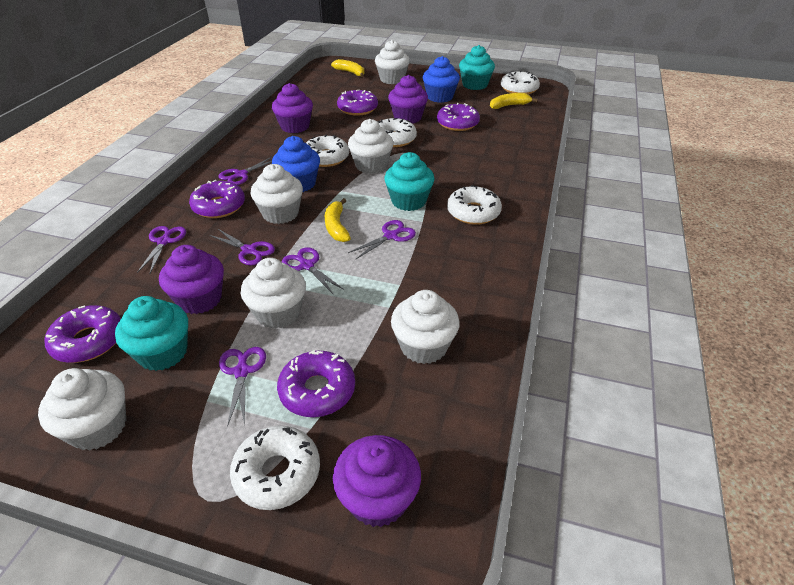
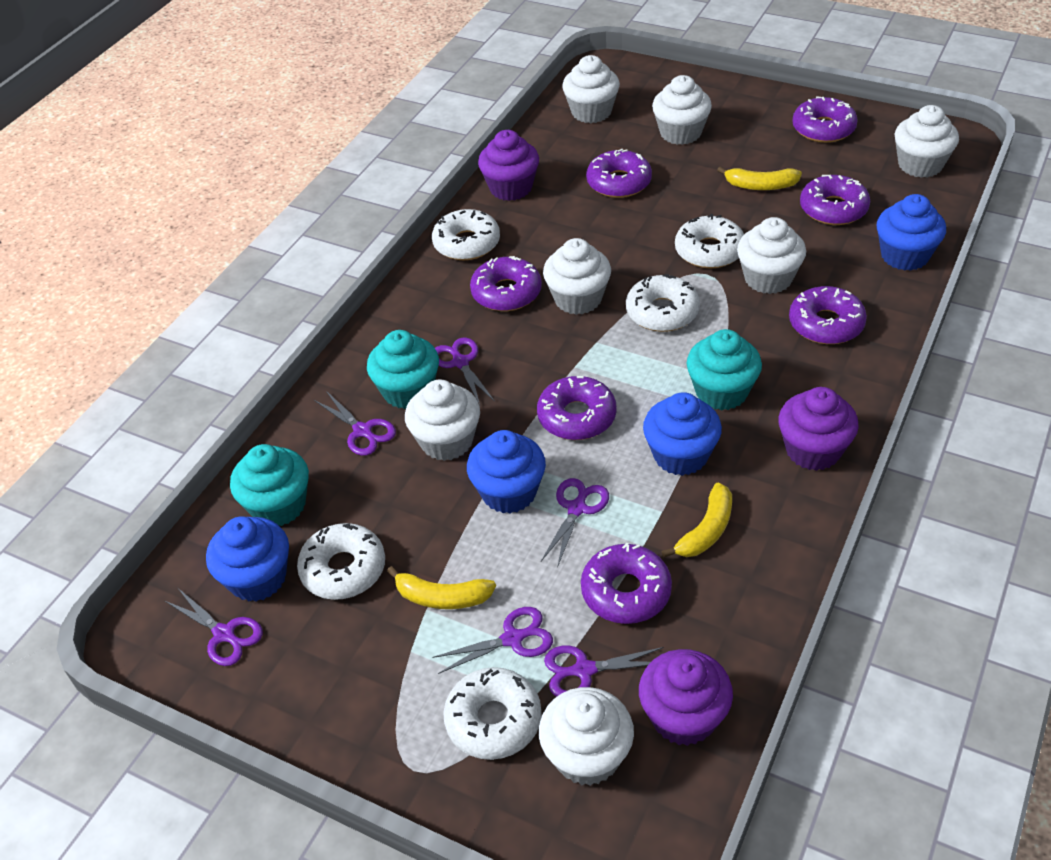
blue cupcake: [272,136,320,192] [423,56,460,103] = 2 -> [206,516,289,602] [467,430,546,514] [643,392,722,476] [876,194,946,271] = 4
purple cupcake: [159,245,224,314] [272,83,313,133] [333,435,421,527] [388,75,428,123] = 4 -> [478,130,539,201] [639,649,733,746] [778,387,859,471] = 3
purple donut: [45,305,121,363] [189,179,245,218] [277,350,355,417] [337,90,378,116] [437,103,480,131] = 5 -> [470,256,542,311] [537,376,617,440] [581,543,672,624] [586,149,652,198] [789,286,867,344] [792,96,858,143] [800,175,870,225] = 7
white cupcake: [38,368,126,451] [241,258,306,329] [250,164,303,224] [348,119,393,174] [375,40,410,84] [391,290,460,364] = 6 -> [405,379,480,461] [539,687,634,786] [543,238,611,315] [562,55,620,123] [652,75,712,145] [737,217,806,294] [895,105,959,178] = 7

